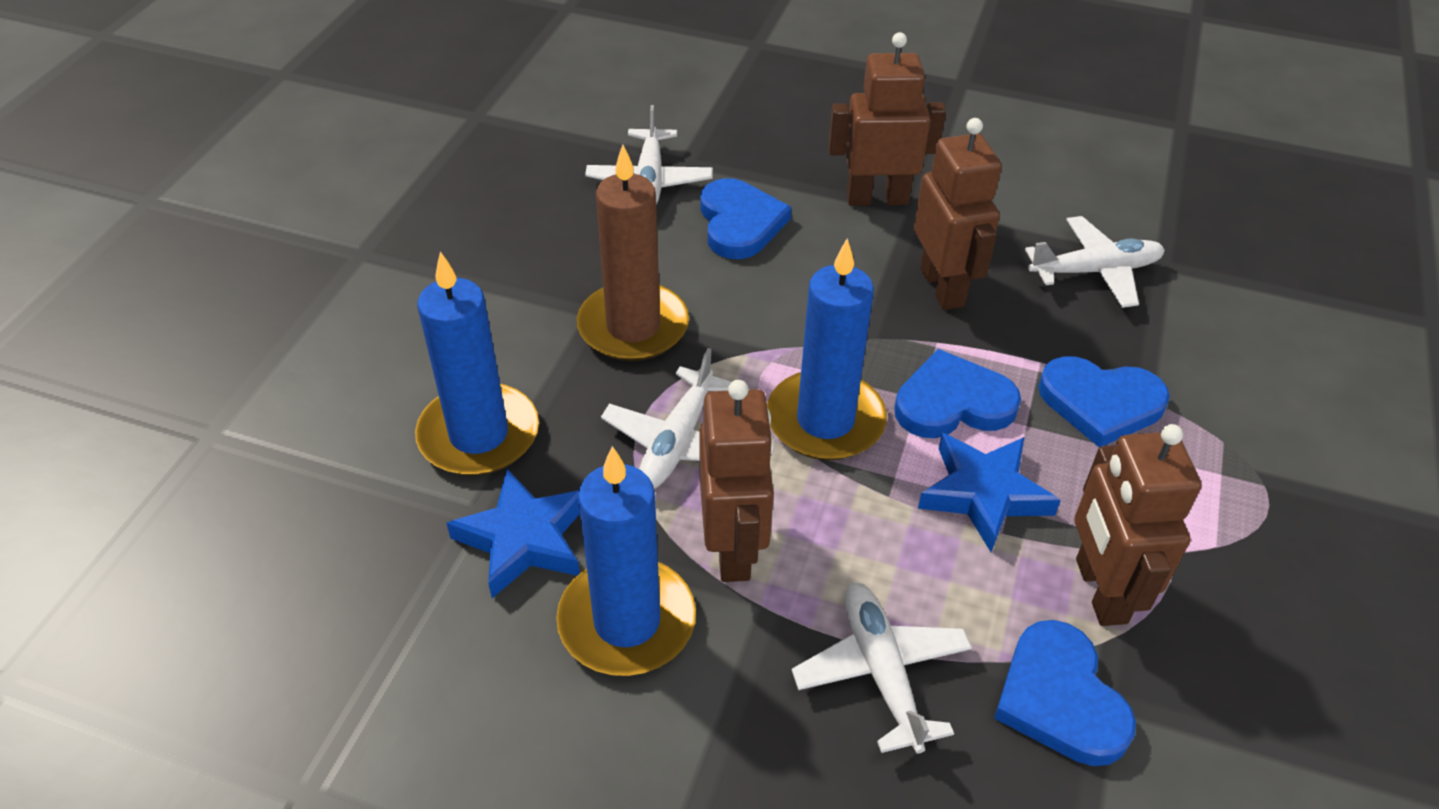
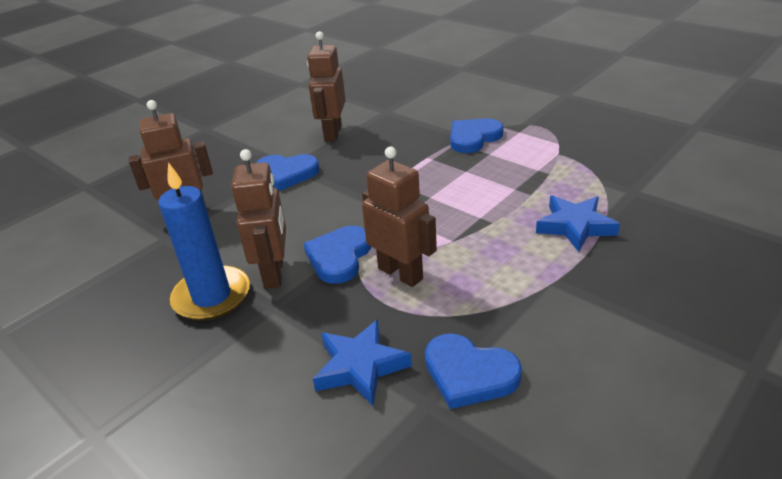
blue candle: [415,251,539,476] [556,446,696,676] [767,238,887,460] = 3 -> [158,162,250,321] = 1
brown candle: [577,145,689,361] = 1 -> none = 0
white plane: [585,105,713,205] [601,348,731,489] [792,583,972,754] [1025,216,1165,308] = 4 -> none = 0

